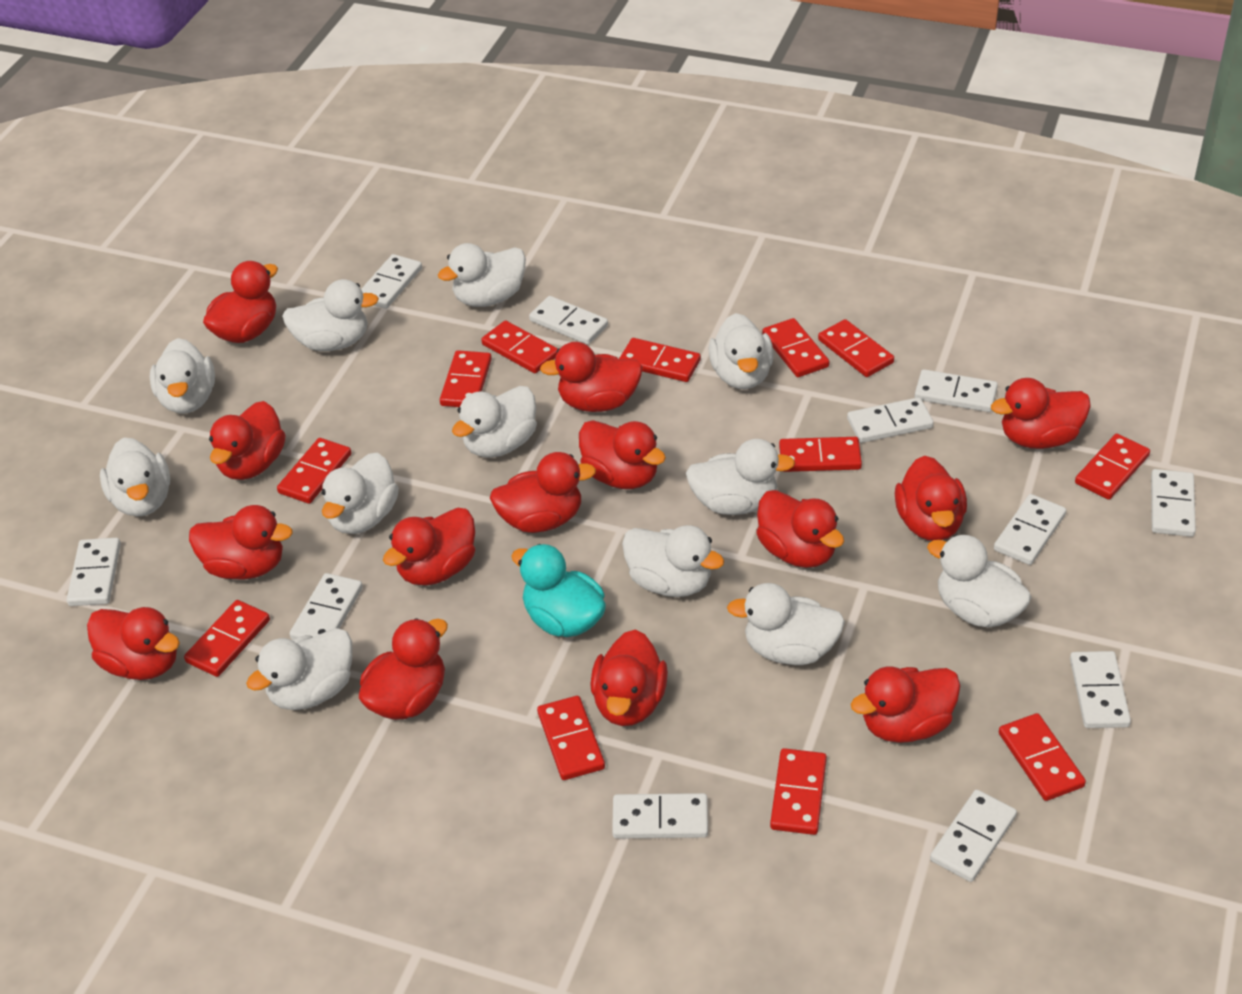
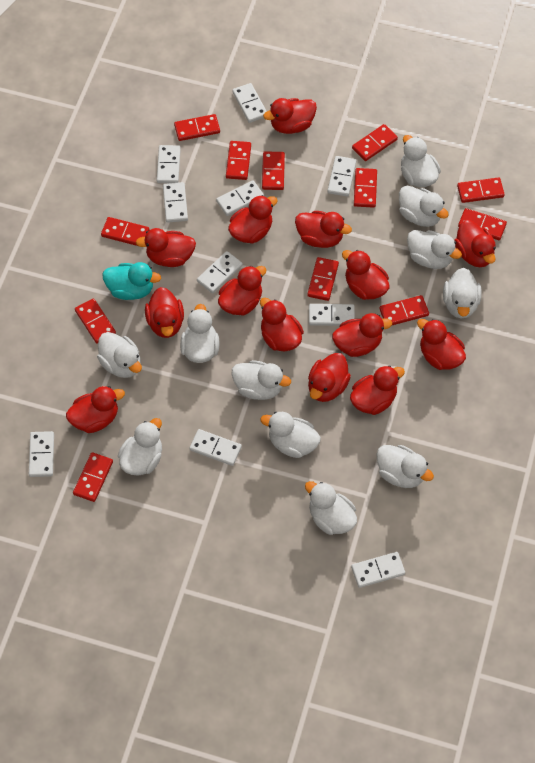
white domino: [67,538,121,606] [290,573,363,640] [361,254,422,309] [529,296,608,345] [612,793,708,839] [847,397,934,443] [914,369,998,412] [930,790,1017,882] [994,494,1066,565] [1070,651,1131,728] [1151,469,1196,537] = 11 -> [29,431,54,477] [157,145,181,183] [163,182,188,223] [189,429,242,466] [197,251,243,294] [216,181,264,216] [232,83,267,123] [309,304,355,326] [327,156,356,197] [351,552,405,588] = 10
white duck: [100,437,170,517] [150,338,215,413] [246,628,352,710] [282,279,379,351] [322,452,399,534] [438,243,526,307] [452,386,537,458] [622,525,724,597] [686,439,795,515] [708,313,774,389] [727,583,845,665] [927,535,1031,628] = 12 -> [97,332,142,378] [118,418,162,476] [180,304,220,363] [231,360,291,400] [261,412,321,458] [305,481,357,535] [377,445,434,488] [399,186,449,227] [401,135,441,187] [407,230,462,269] [443,268,482,318] = 11

